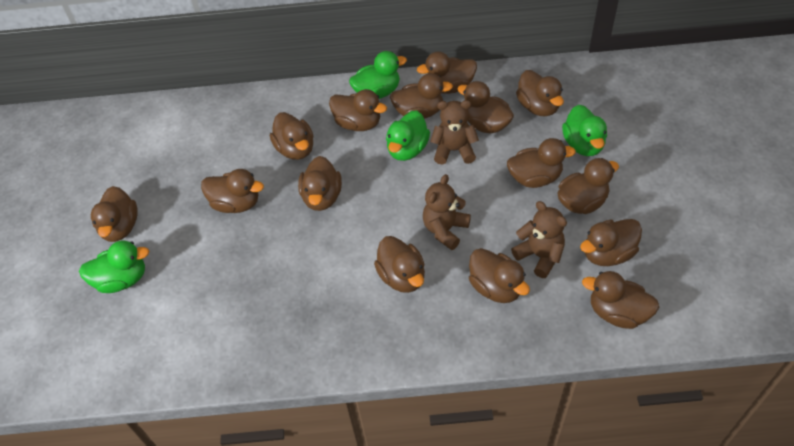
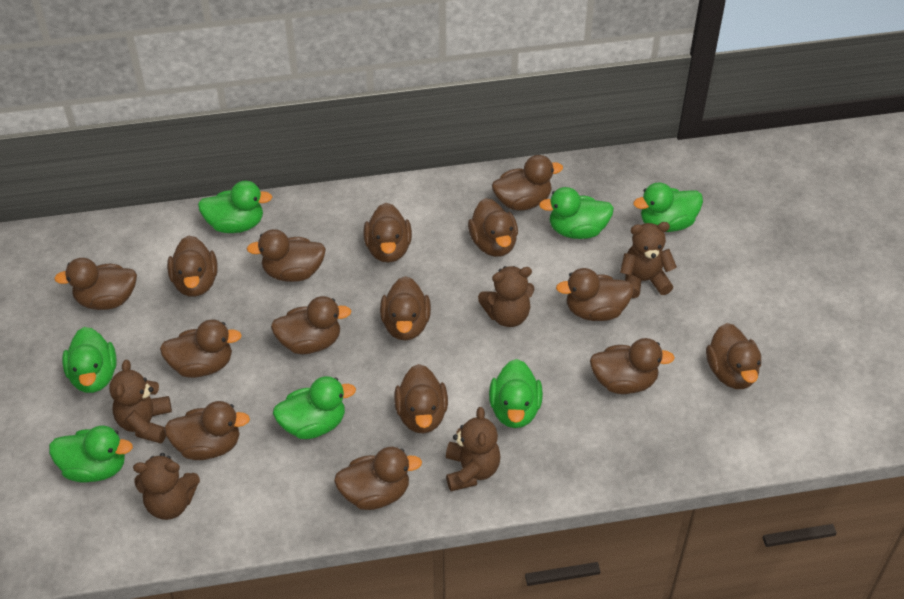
brown teddy bear: [423,174,471,250] [430,100,479,164] [511,201,567,278] = 3 -> [109,360,172,443] [133,453,200,520] [446,407,501,491] [478,266,535,327] [620,222,677,298] = 5
green duck: [79,240,149,293] [349,51,407,99] [386,110,430,161] [562,105,607,156] = 4 -> [49,425,133,483] [62,327,117,393] [198,181,272,233] [273,376,356,439] [489,359,543,428] [539,187,614,239] [633,182,703,232] = 7

